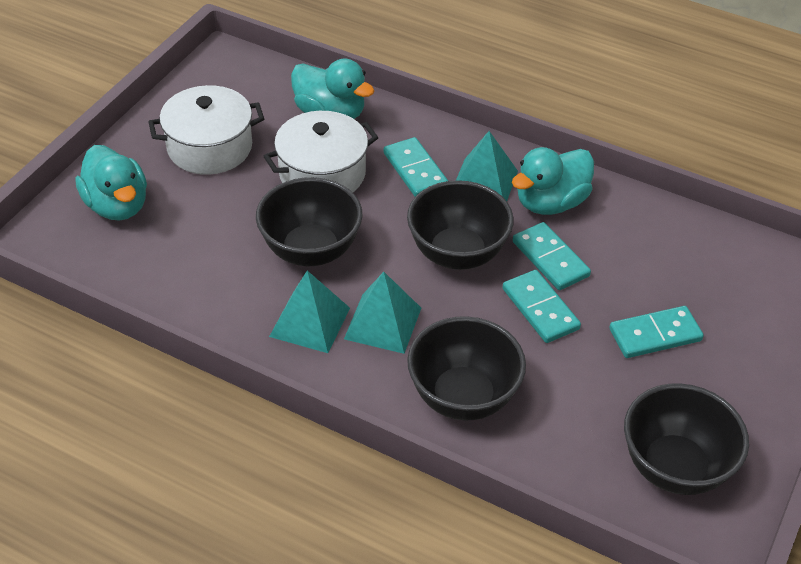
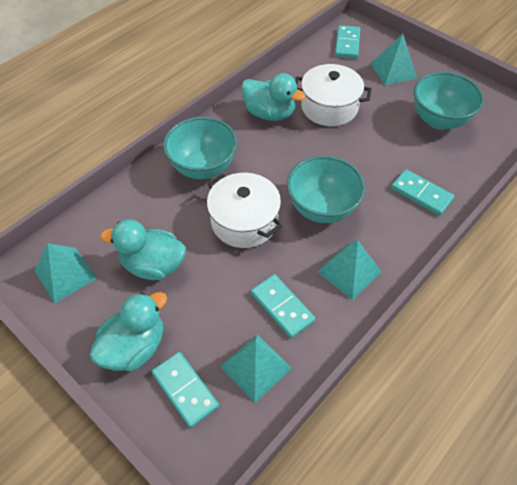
black bowl: [256,177,362,266] [407,180,514,270] [407,316,526,420] [624,383,749,495] = 4 -> none = 0
turquoise bowl: none = 0 -> [163,117,237,179] [287,156,365,223] [414,72,484,129] = 3
turquoise pyramid: [269,271,350,353] [344,272,421,354] [456,131,518,201] = 3 -> [35,243,97,303] [220,334,292,403] [317,240,382,300] [371,34,417,85] = 4

